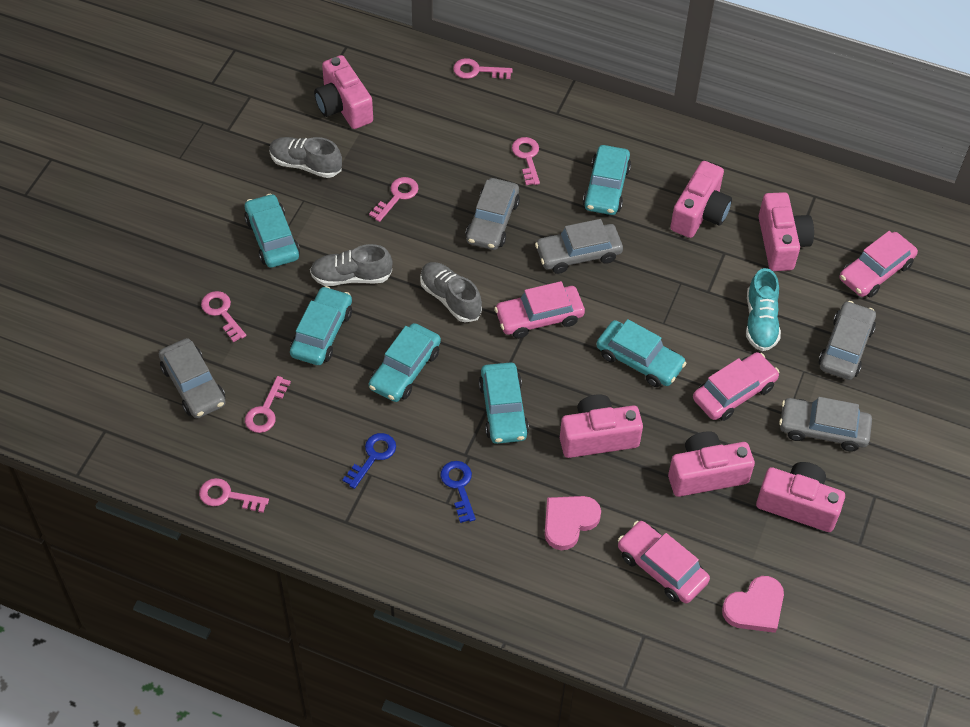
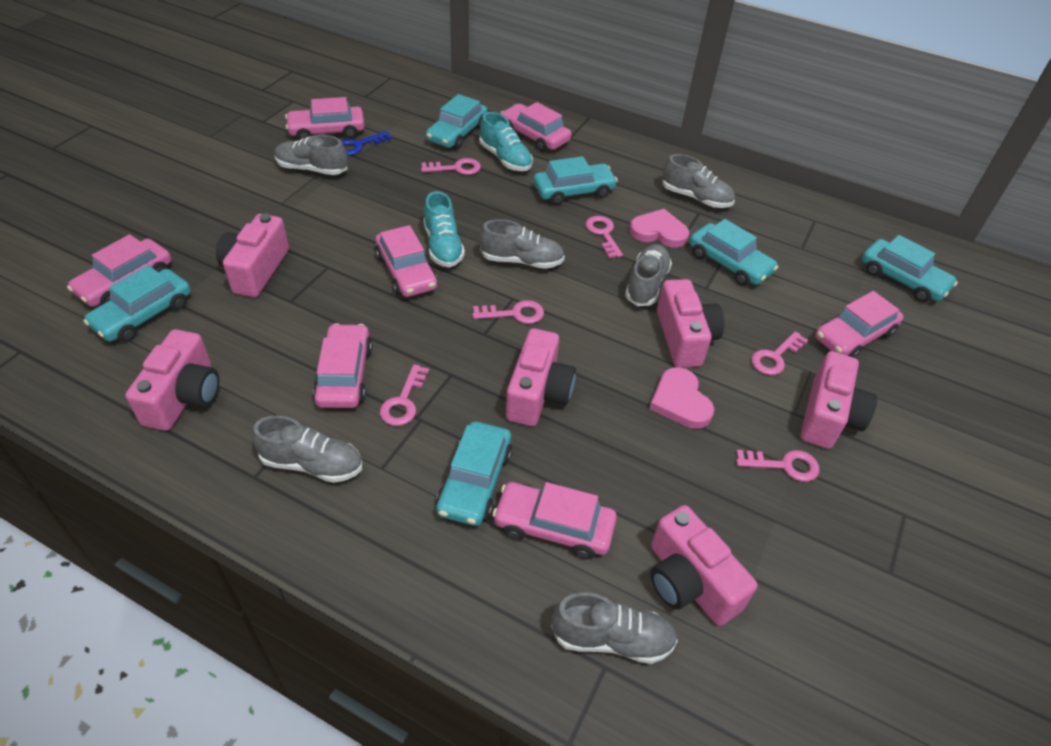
blue key: [342,433,396,489] [440,461,476,523] = 2 -> [341,131,392,155] = 1
grey car: [159,338,226,418] [466,178,520,250] [535,219,623,274] [779,397,872,452] [819,301,876,380] = 5 -> none = 0
grey shoe: [269,137,342,178] [310,244,393,286] [420,262,482,323] = 3 -> [252,415,362,483] [274,135,348,175] [479,219,565,269] [551,592,678,664] [625,244,672,306] [662,154,735,208] = 6
pink car: [494,281,585,339] [618,521,710,603] [693,352,779,421] [840,231,918,297] = 4 -> [67,234,171,307] [285,97,365,140] [313,323,372,408] [375,225,438,297] [492,482,617,559] [500,102,571,152] [815,291,904,358] = 7
turquoise shoe: [746,268,781,351] = 1 -> [423,191,465,267] [480,112,533,171] = 2

